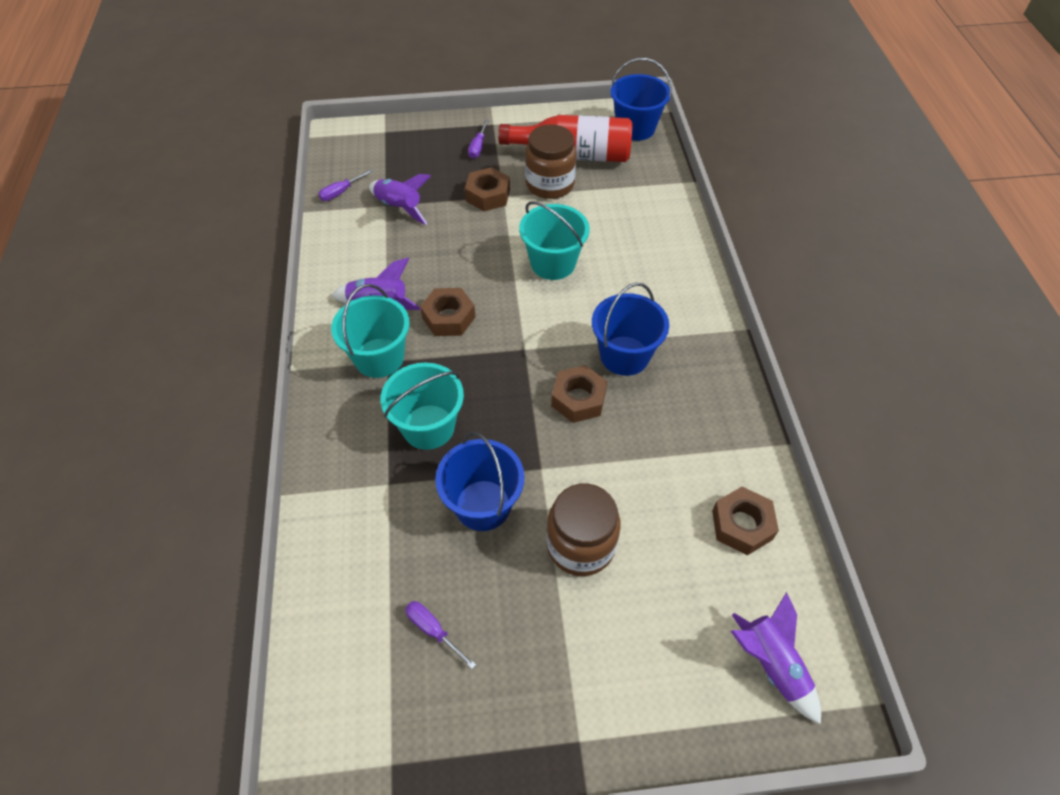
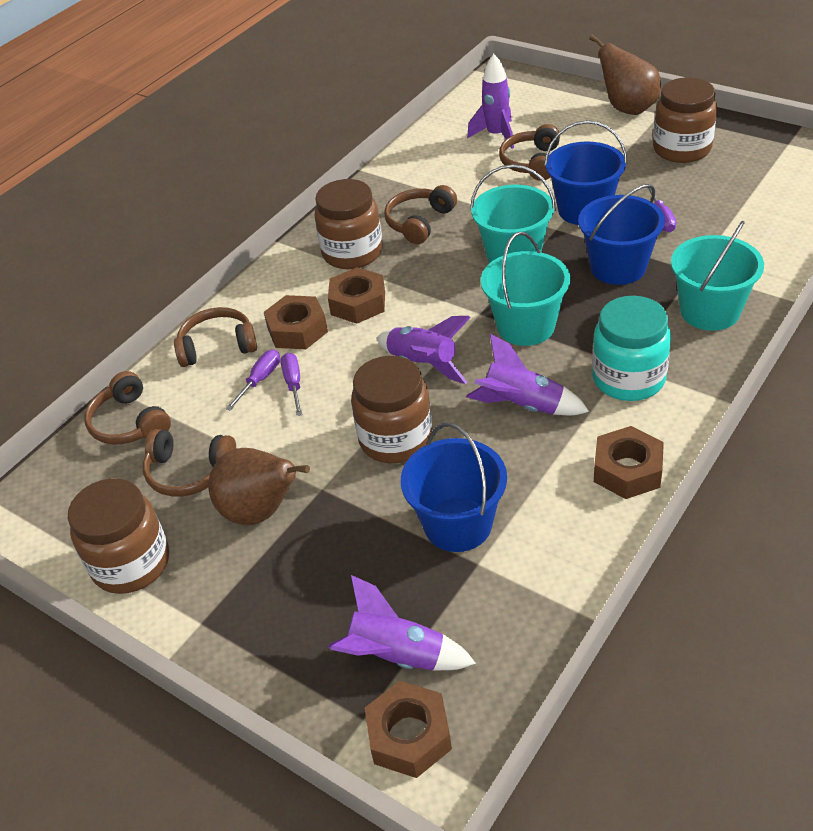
brown headphones: none = 0 -> [84,371,171,445] [143,429,236,497] [174,307,257,367] [384,185,457,244] [499,124,560,181] = 5
brown jar: [525,124,576,199] [546,484,621,576] = 2 -> [68,478,169,594] [314,179,383,269] [351,356,432,463] [653,78,717,163] = 4
brown pear: none = 0 -> [209,448,310,525] [589,35,661,115] = 2
purple rocket: [331,258,421,310] [369,174,431,225] [730,592,821,724] = 3 -> [328,575,476,670] [376,316,471,384] [466,334,589,415] [467,54,514,149] = 4
red bottle: [498,115,633,162] = 1 -> none = 0
turquoise jar: none = 0 -> [592,296,671,401] = 1

